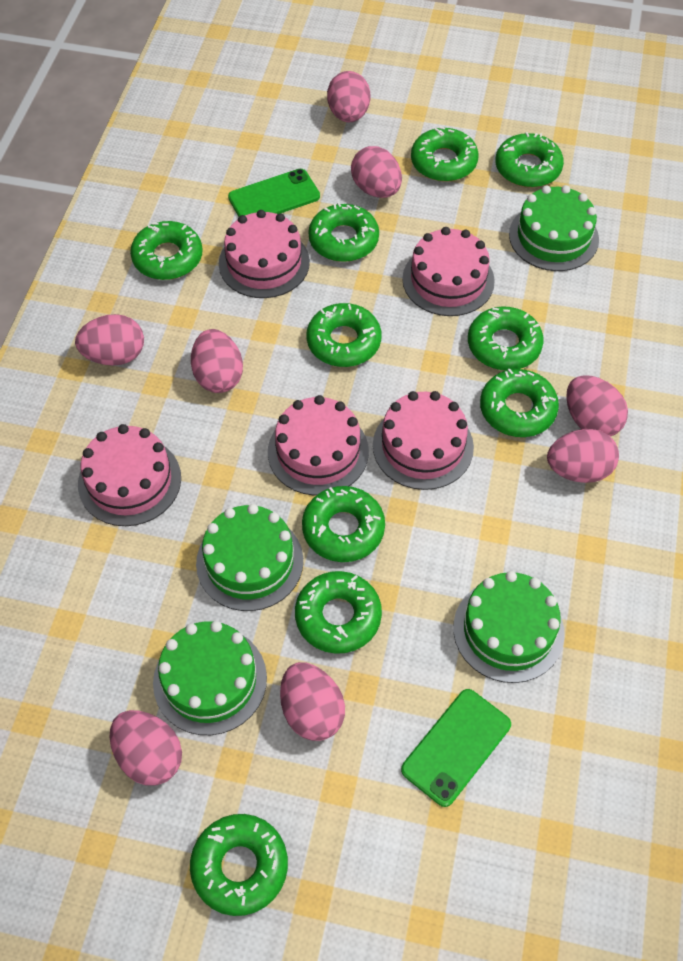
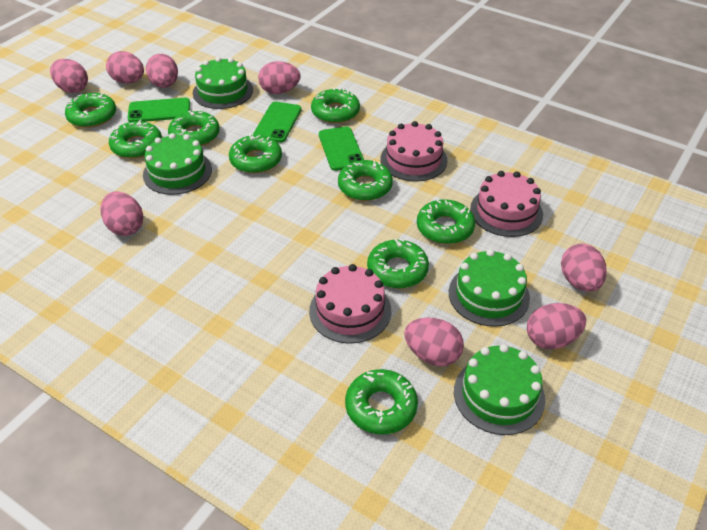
green donut: [130,221,202,280] [190,814,288,916] [295,571,382,654] [302,486,385,562] [306,303,381,367] [308,202,379,262] [411,127,478,182] [468,306,544,370] [480,368,559,437] [495,132,564,187] = 10 -> [65,93,116,128] [109,120,162,159] [168,110,220,146] [229,134,282,173] [311,88,360,123] [338,160,393,201] [345,369,418,434] [367,238,429,289] [417,199,475,244] = 9
green phone: [228,169,320,217] [401,689,511,807] = 2 -> [128,98,190,122] [253,102,302,143] [319,126,364,171] = 3
pink cake: [78,424,181,526] [219,210,310,298] [268,395,369,496] [373,391,474,490] [402,227,495,316] = 5 -> [309,264,391,343] [381,121,448,181] [470,171,543,237] = 3

